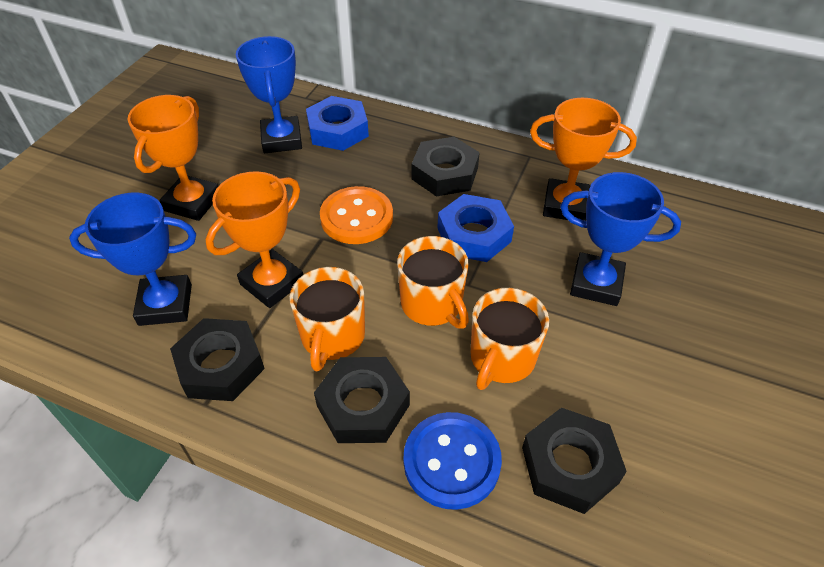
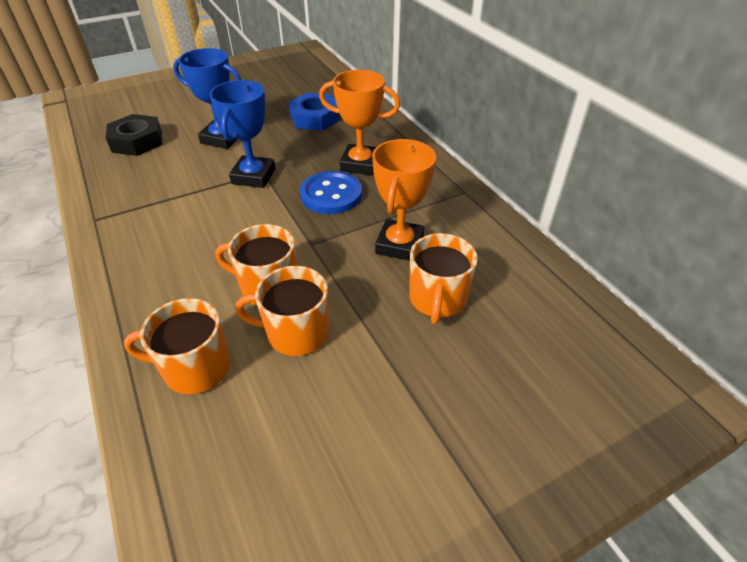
black nut: [170,318,265,401] [314,357,410,443] [412,137,480,197] [522,408,627,514] = 4 -> [106,114,163,156] = 1
blue nut: [306,96,369,151] [437,194,514,262] = 2 -> [289,93,340,131] = 1
blue trophy: [69,193,196,326] [236,36,302,153] [560,172,681,306] = 3 -> [173,48,241,149] [210,80,275,188] = 2
orange button: [320,186,393,244] = 1 -> none = 0
orange mug: [289,267,365,372] [397,236,469,329] [471,288,549,390] = 3 -> [124,298,230,394] [216,224,297,306] [235,266,329,356] [409,233,478,324] = 4
orange trophy: [128,95,218,221] [206,171,303,308] [530,98,637,221] = 3 -> [319,70,400,175] [372,139,436,261] = 2

